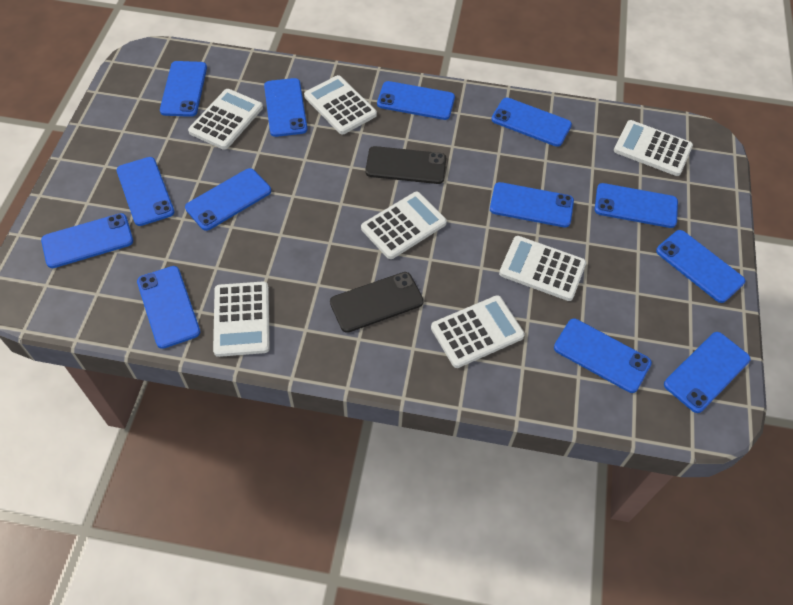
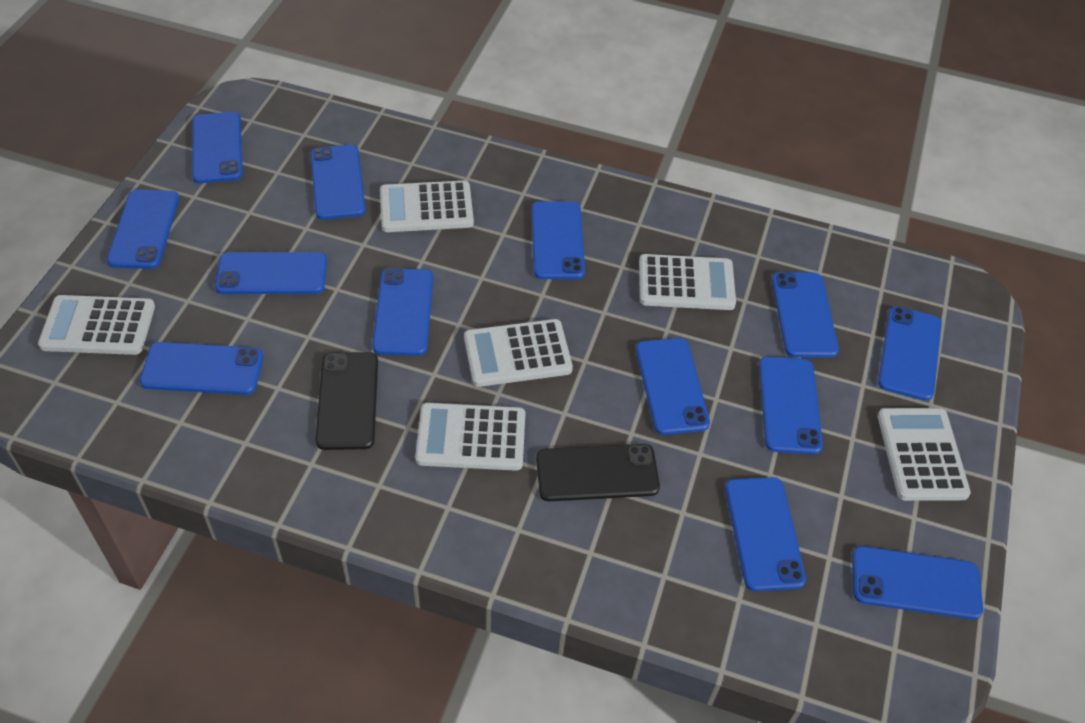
white calculator: [188,89,263,150] [213,281,270,357] [304,75,377,134] [361,192,447,259] [431,295,525,368] [499,236,586,301] [614,120,693,176] = 7 -> [38,295,155,355] [380,181,474,232] [415,403,525,471] [464,319,573,387] [639,254,736,310] [878,408,971,501] = 6

